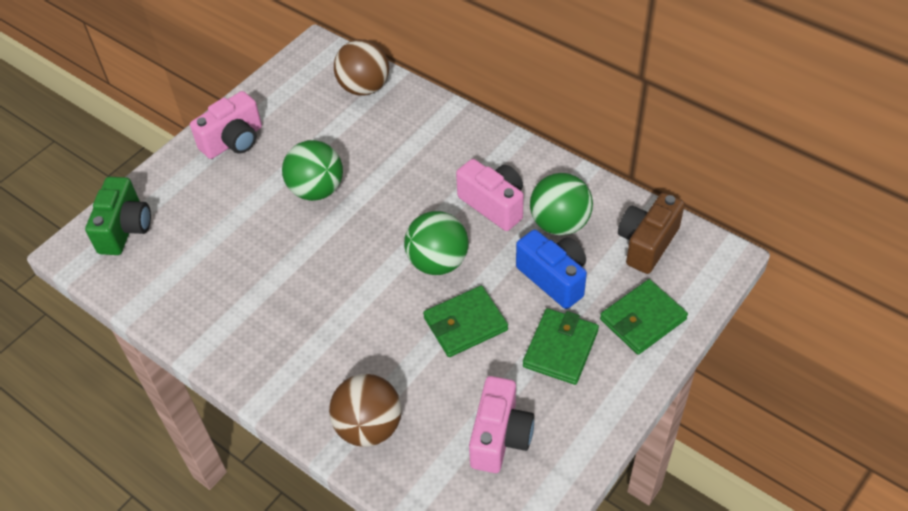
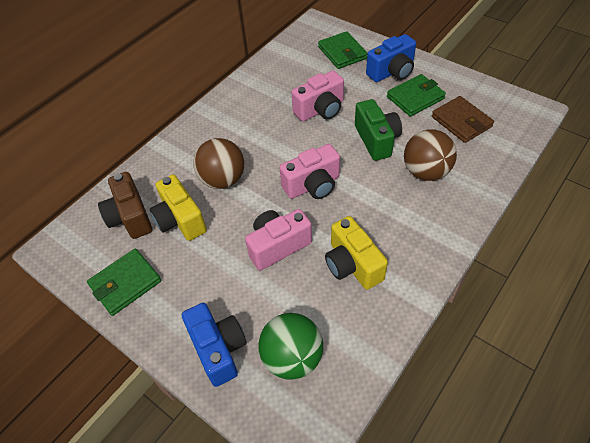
blue camera: [516,229,587,309] = 1 -> [182,303,247,387] [366,34,416,82] = 2
brown wallet: none = 0 -> [432,96,494,143] = 1
green ball: [282,140,343,201] [404,211,469,275] [530,173,593,236] = 3 -> [258,313,323,380] = 1
yellow camera: none = 0 -> [150,174,207,241] [325,216,388,290] = 2

